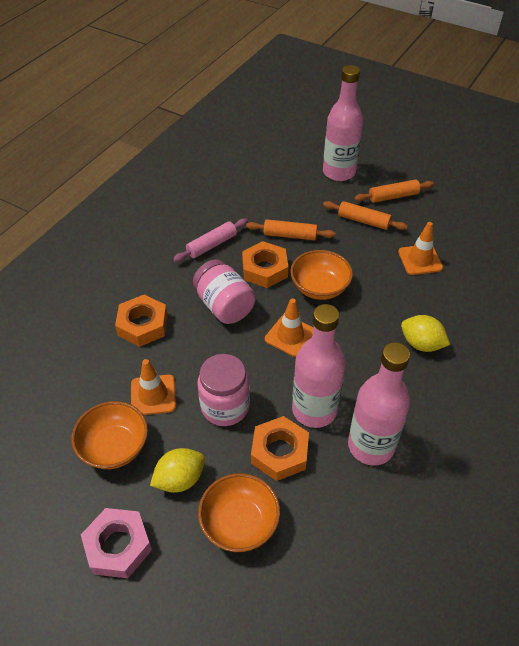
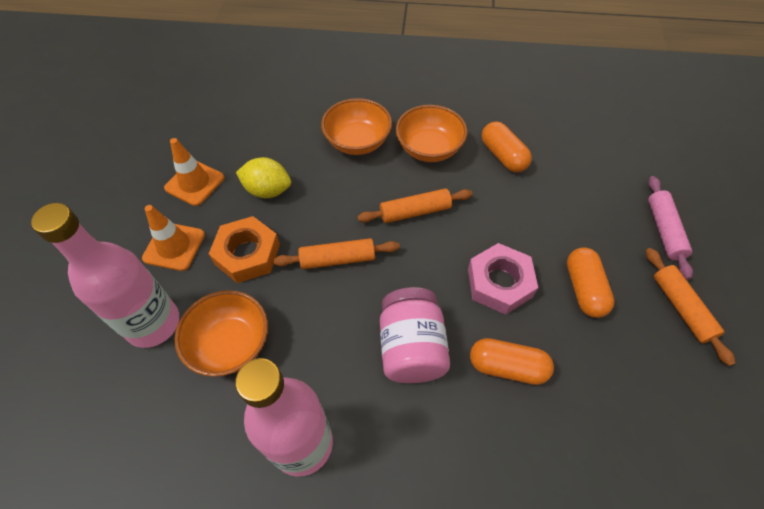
orange capsule: none = 0 -> [470,338,554,385] [482,121,532,172] [567,247,614,318] = 3
orange nut: [115,295,168,347] [242,241,288,288] [251,416,309,481] = 3 -> [209,216,280,283] = 1
orange traffic cone: [131,359,176,415] [265,299,314,357] [398,222,443,275] = 3 -> [142,205,205,271] [164,138,224,206] = 2
pink bottle: [292,304,345,428] [323,65,363,181] [348,342,410,465] = 3 -> [31,203,179,348] [235,358,333,477] = 2
pink jar: [193,260,256,324] [197,354,250,426] = 2 -> [380,287,450,383] = 1
yellow lemon: [150,448,205,493] [401,315,450,352] = 2 -> [236,157,291,198] = 1

